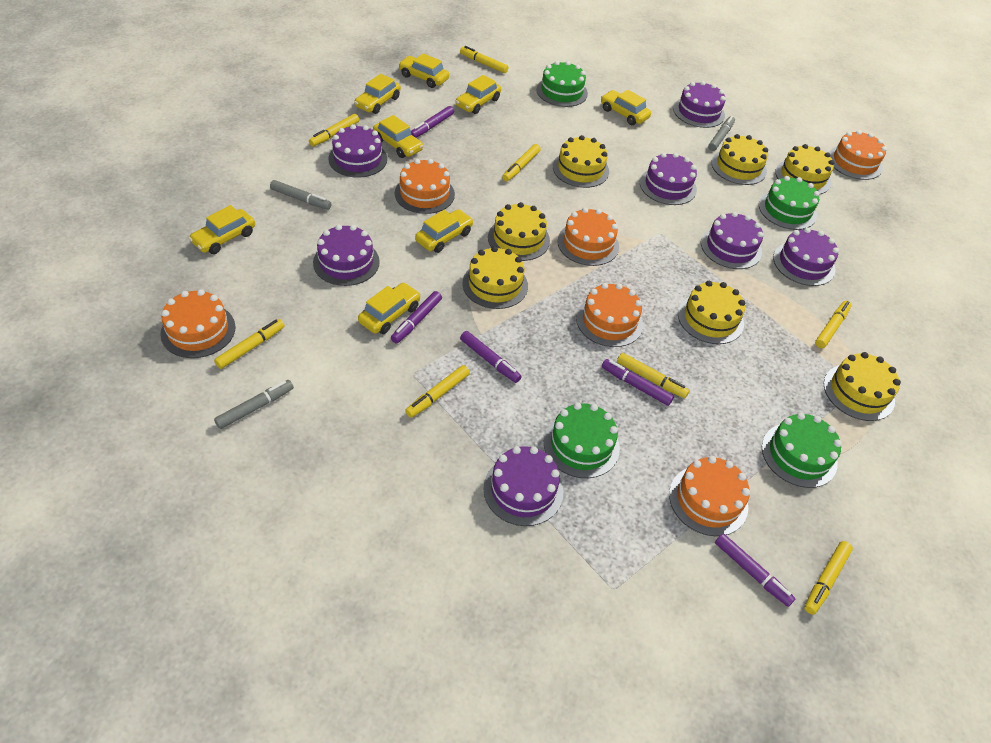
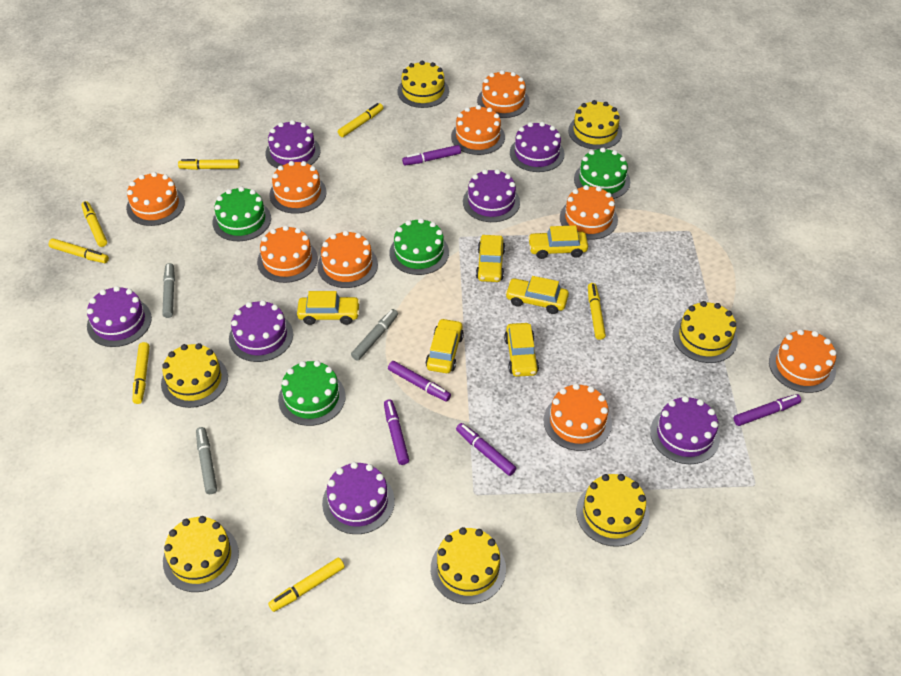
orange cake: [160,289,236,358] [395,159,455,214] [557,208,619,266] [576,283,643,347] [669,456,750,536] [829,130,887,180] = 6 -> [126,172,185,226] [257,225,318,283] [269,161,327,214] [317,231,378,288] [451,105,505,155] [477,70,529,118] [544,383,612,451] [560,185,618,240] [769,329,836,393] = 9
yellow car: [189,205,255,254] [354,74,401,114] [358,283,421,334] [373,115,423,158] [398,54,449,88] [415,209,474,253] [455,75,501,114] [601,90,651,125] = 8 -> [297,291,360,325] [426,318,464,373] [476,235,505,282] [504,323,539,377] [505,276,569,314] [528,225,588,259] = 6
yellow marker: [214,319,285,369] [309,114,359,146] [405,365,470,418] [460,46,508,73] [502,144,541,182] [617,353,689,398] [804,541,853,615] [815,301,852,348] = 8 -> [49,238,109,263] [81,201,107,247] [133,342,150,404] [178,159,240,170] [268,558,345,612] [338,103,383,137] [588,283,606,340] = 7

